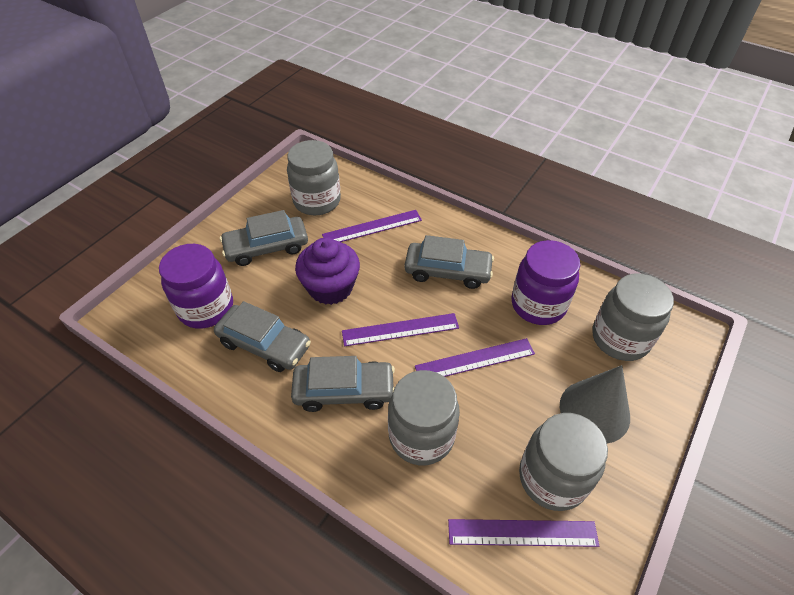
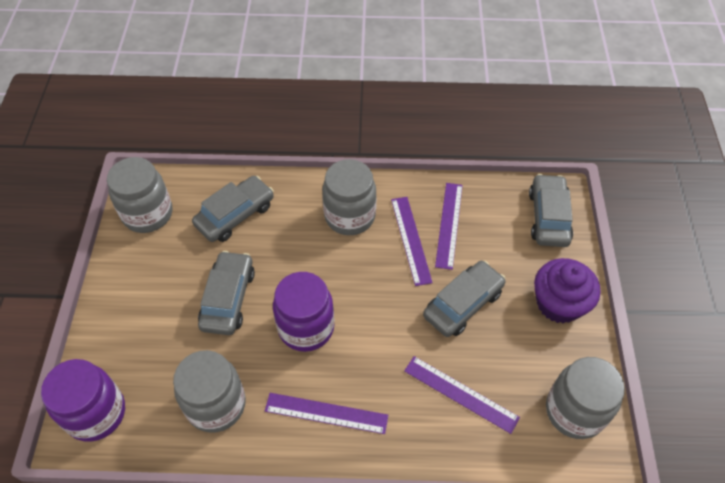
grey cone: [560,365,630,444] = 1 -> none = 0

